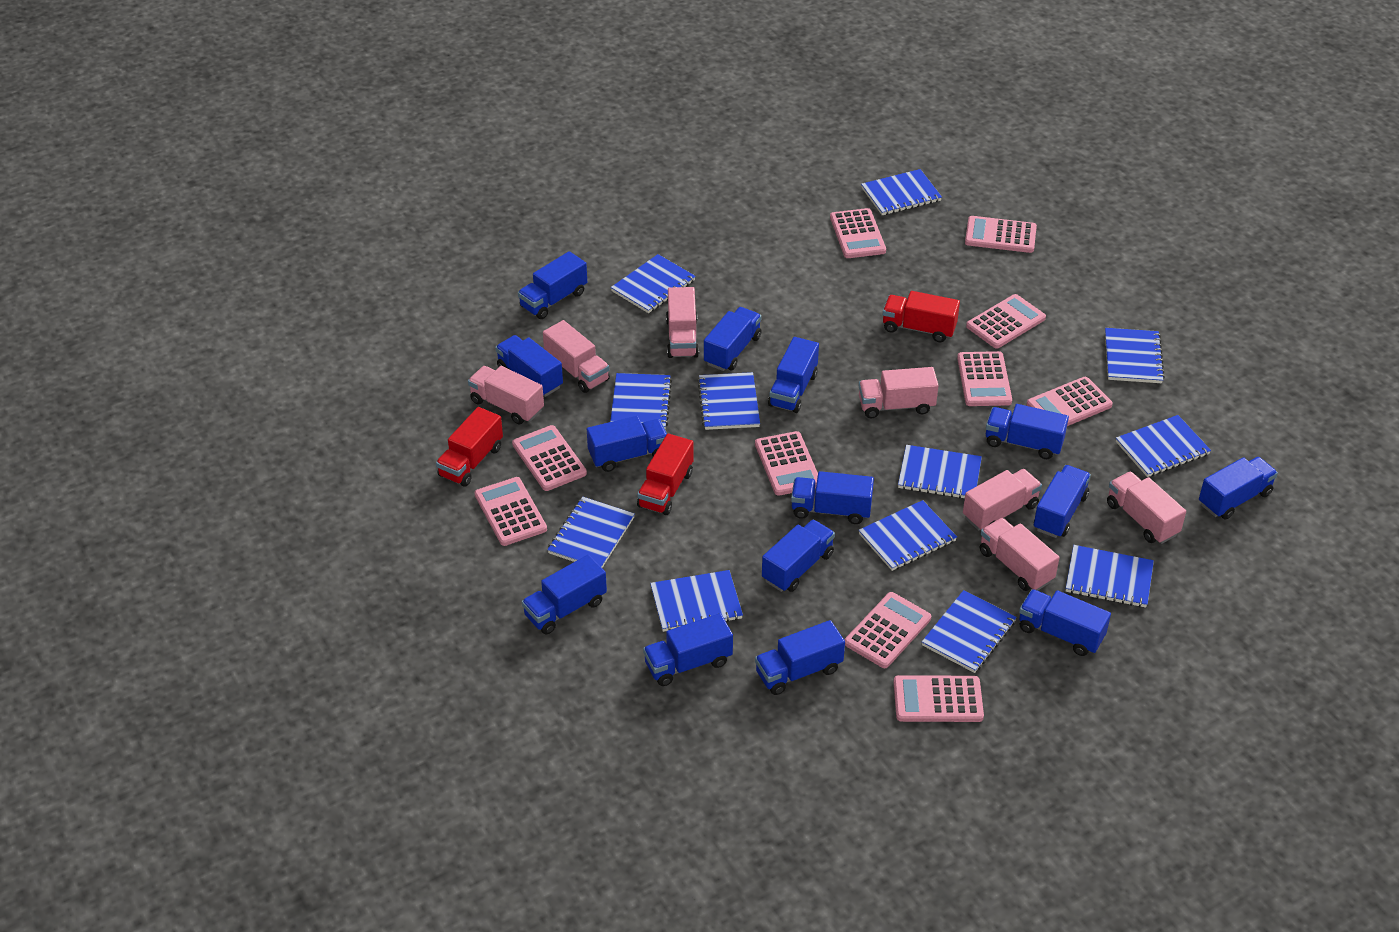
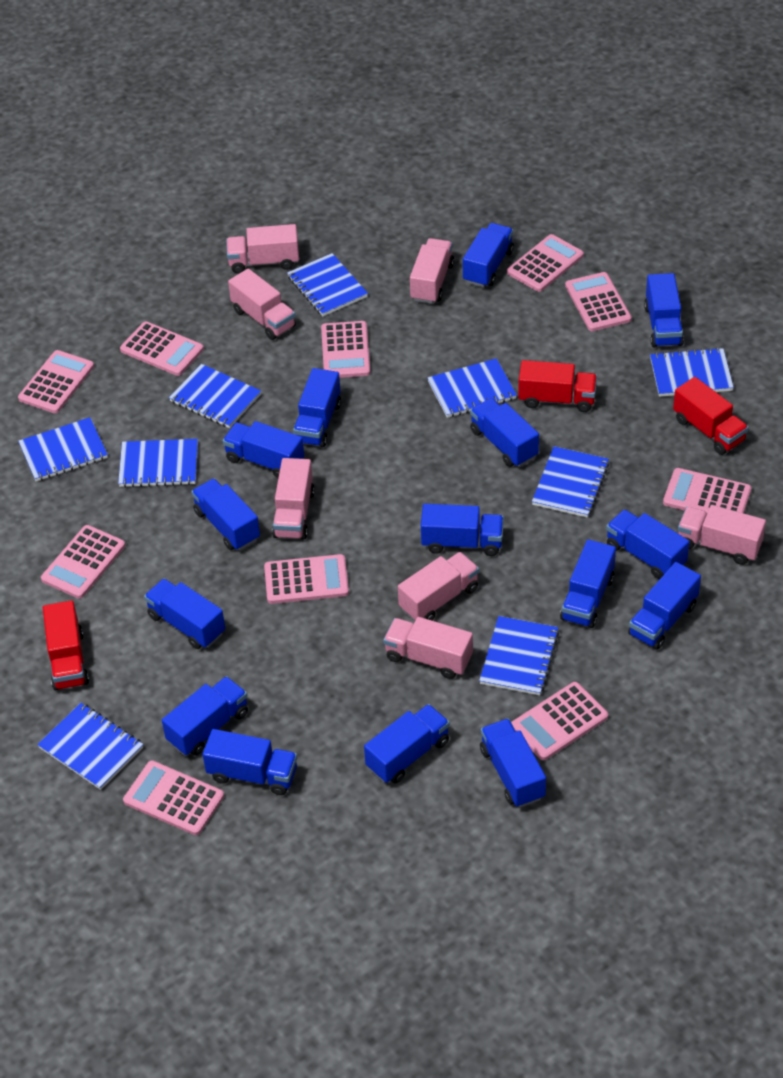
blue notebook: [547,497,635,568] [610,373,672,428] [611,254,696,313] [650,570,743,632] [697,372,760,430] [859,500,957,571] [861,169,942,215] [898,445,982,498] [922,590,1017,673] [1066,545,1154,608] [1105,328,1165,383] [1116,415,1211,477] = 12 -> [18,417,108,482] [37,703,143,790] [118,439,198,488] [169,364,261,428] [287,253,368,316] [427,358,517,418] [479,616,559,695] [532,446,609,518] [650,347,734,397] = 9
blue truck: [495,335,563,397] [518,251,587,319] [522,555,607,634] [587,416,667,472] [643,613,733,686] [704,307,762,371] [755,620,845,695] [762,520,835,592] [768,337,819,413] [791,471,874,524] [986,404,1069,459] [1019,589,1111,656] [1034,465,1091,538] [1199,457,1278,519] = 14 -> [144,579,225,649] [162,676,248,756] [192,479,260,550] [203,729,297,795] [223,421,304,478] [293,368,341,447] [364,704,450,783] [421,504,504,556] [463,223,514,287] [470,398,539,467] [480,719,546,808] [560,539,616,628] [606,510,689,579] [628,562,701,650] [644,273,684,347] = 15

